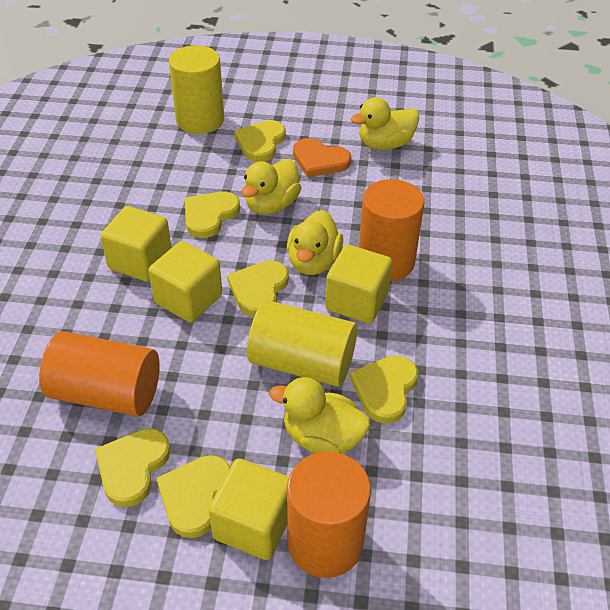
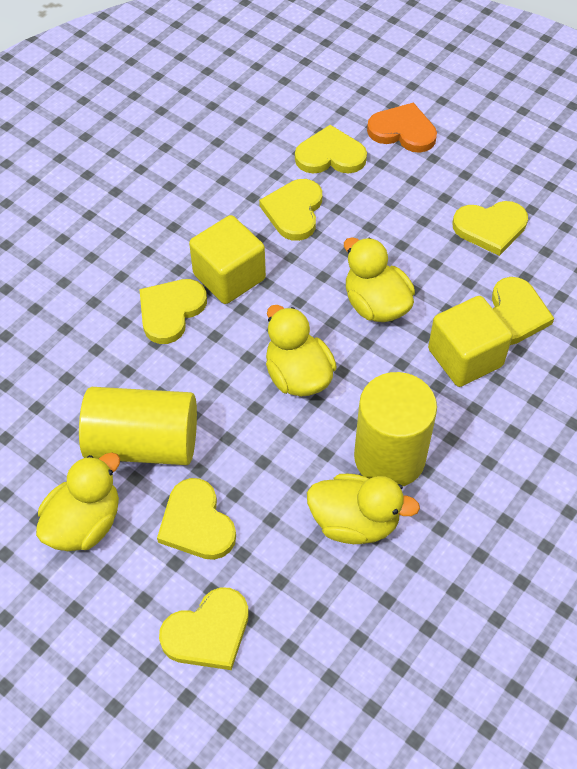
orange cylinder: [39,331,160,416] [287,451,371,578] [359,179,424,281] = 3 -> none = 0
yellow cube: [100,206,172,282] [148,241,222,322] [209,458,289,560] [325,245,392,324] = 4 -> [189,215,266,304] [428,296,512,387] = 2
yellow heart: [95,428,170,507] [156,455,231,538] [185,192,240,238] [227,260,289,317] [234,120,286,162] [350,355,418,424] = 6 -> [139,279,207,344] [157,478,236,560] [159,587,249,670] [259,179,322,241] [295,125,367,174] [452,201,528,256] [492,277,554,345] = 7

